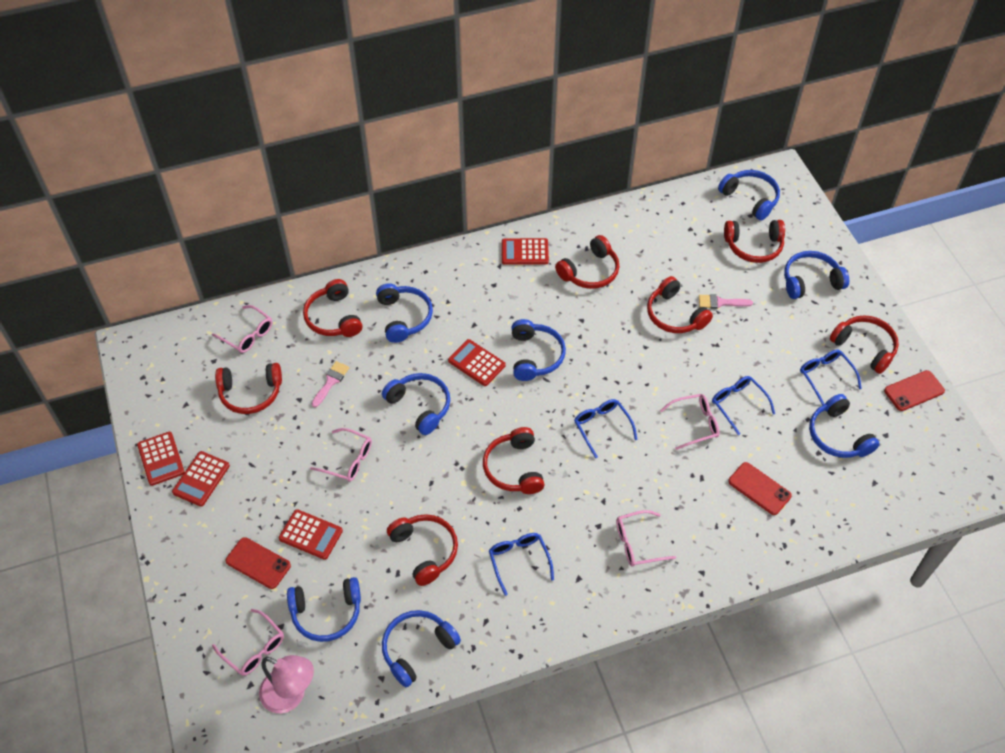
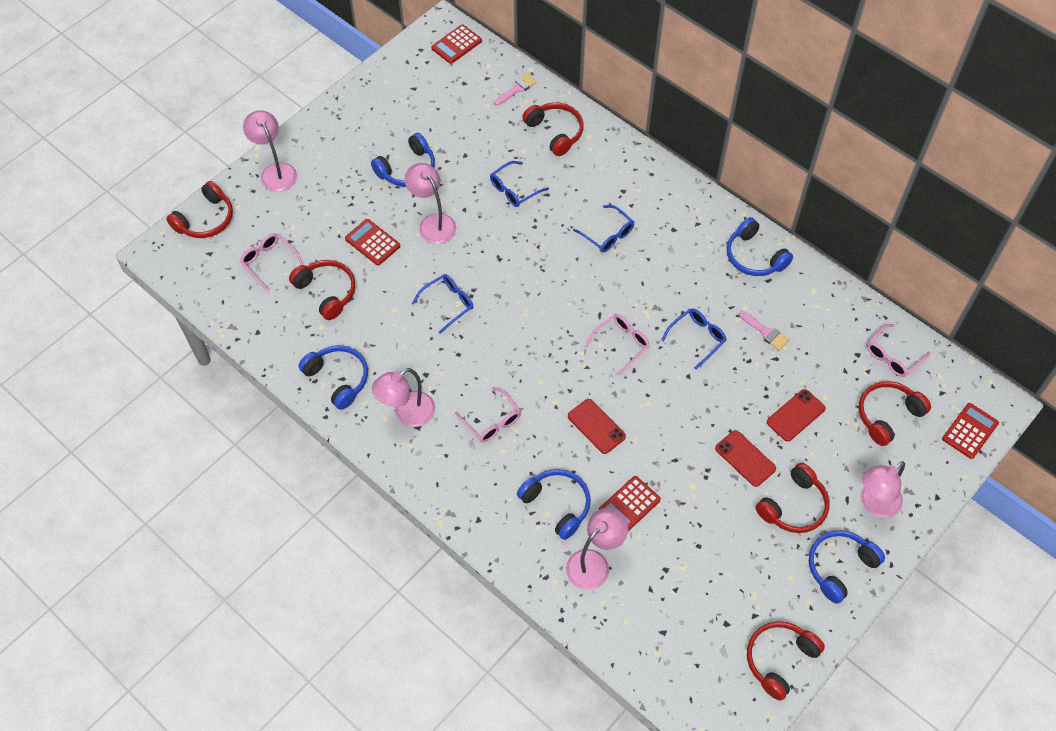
blue headphones: [287,577,361,642] [376,283,433,343] [382,373,450,435] [382,610,461,687] [511,319,566,381] [718,170,780,220] [784,251,849,299] [809,394,880,458] = 8 -> [299,345,368,410] [371,133,435,187] [517,469,591,540] [727,217,793,276] [808,530,885,604] = 5
pink glasses: [212,305,272,353] [212,609,284,676] [310,428,372,482] [616,510,676,567] [660,394,719,450] = 5 -> [240,233,304,291] [455,387,521,442] [585,314,650,376] [867,324,930,377] = 4
pink lamp: [259,655,314,713] = 1 -> [243,110,297,192] [372,368,435,427] [405,163,456,244] [566,508,628,590] [860,461,905,518] = 5
red calculator: [137,432,185,486] [172,451,230,506] [279,509,343,560] [448,339,506,386] [502,238,549,265] = 5 -> [345,219,400,265] [431,24,482,64] [599,476,661,531] [942,403,999,459] = 4
red headphones: [215,363,282,414] [303,279,362,337] [387,514,458,586] [483,427,545,494] [555,235,619,289] [647,276,713,333] [724,220,785,263] [830,315,899,374] = 8 -> [166,181,233,238] [289,260,355,320] [522,102,584,156] [747,621,825,701] [755,463,830,533] [858,381,931,446] = 6

